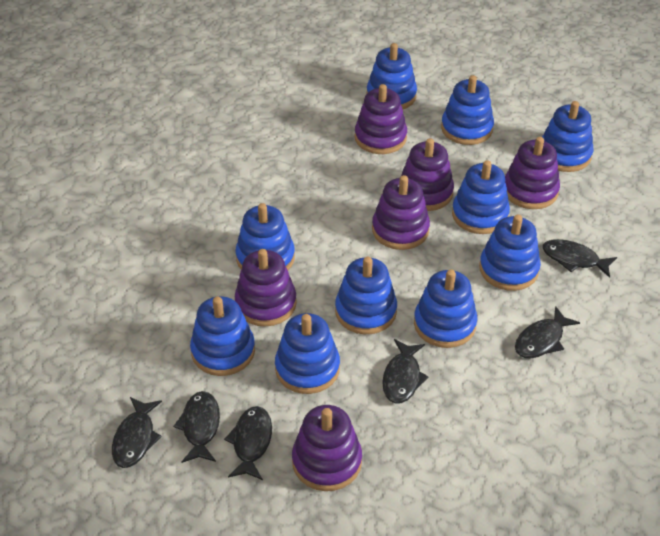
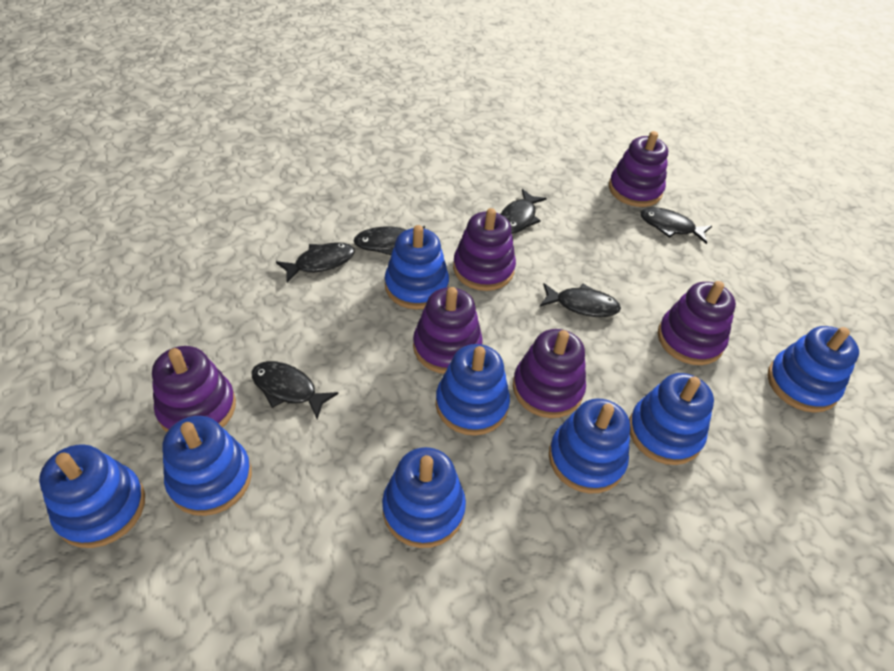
blue stacking toy: [190,296,255,376] [235,203,295,270] [275,313,340,394] [335,257,397,334] [367,43,417,109] [414,269,477,348] [441,75,494,145] [452,160,510,234] [479,215,541,291] [542,101,593,172] = 10 -> [39,444,145,548] [163,416,252,516] [382,447,466,548] [385,225,449,310] [436,344,510,436] [549,398,630,494] [629,373,714,465] [768,326,859,413] = 8

